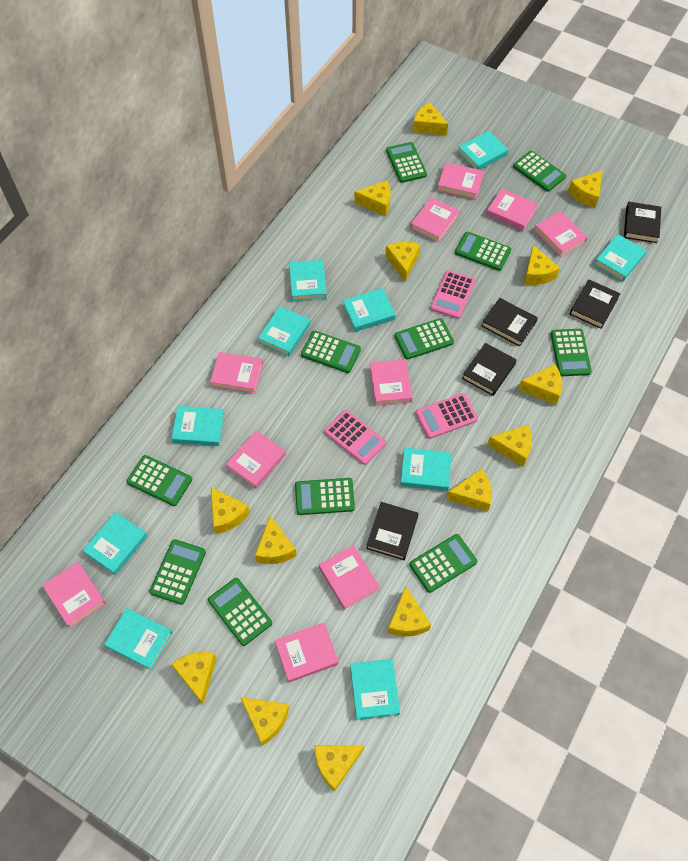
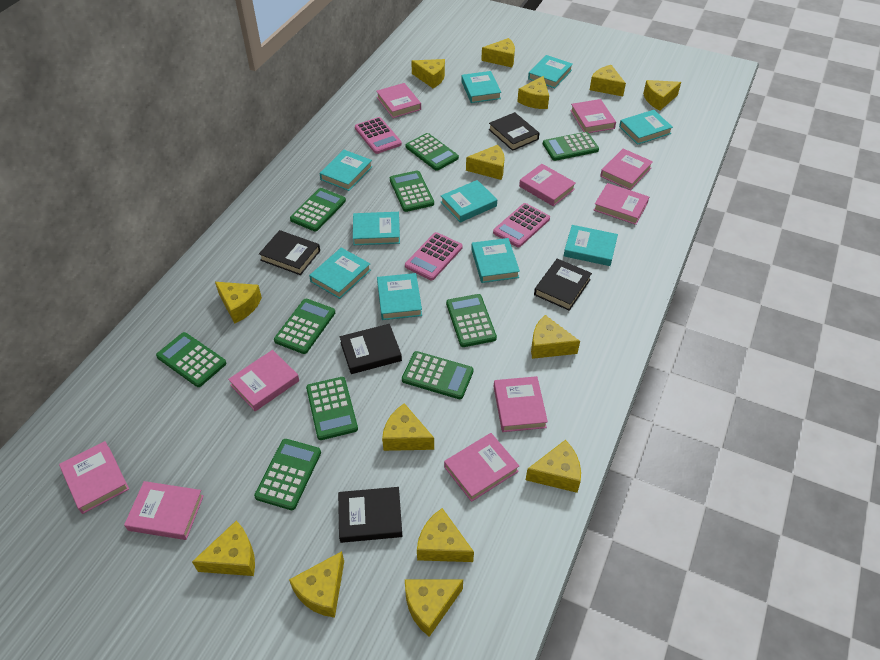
green calculator: [127,455,192,506] [150,539,206,605] [208,578,272,646] [295,478,355,515] [301,331,361,373] [386,142,427,183] [394,318,454,360] [409,534,477,593] [455,231,511,271] [513,151,566,192] [551,329,592,376] = 11 -> [156,332,226,387] [254,439,321,510] [274,299,335,354] [290,188,346,231] [306,377,358,440] [390,171,434,212] [402,351,474,399] [406,133,459,171] [446,294,497,347] [543,132,599,161] = 10

